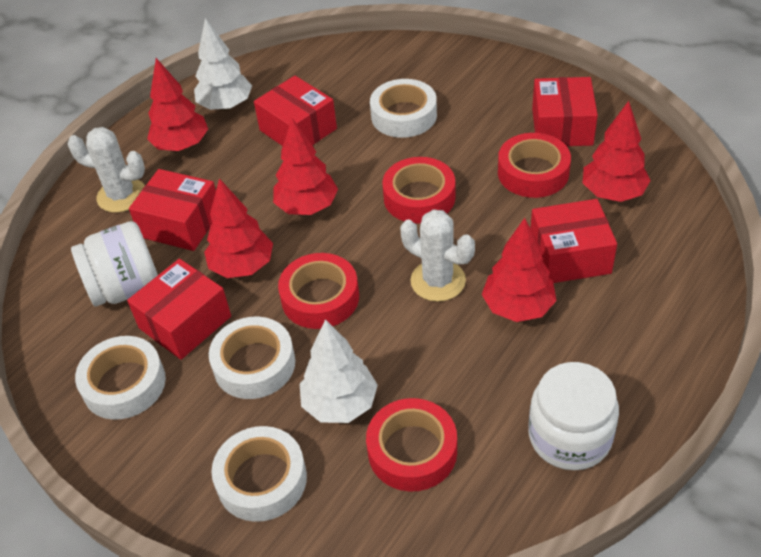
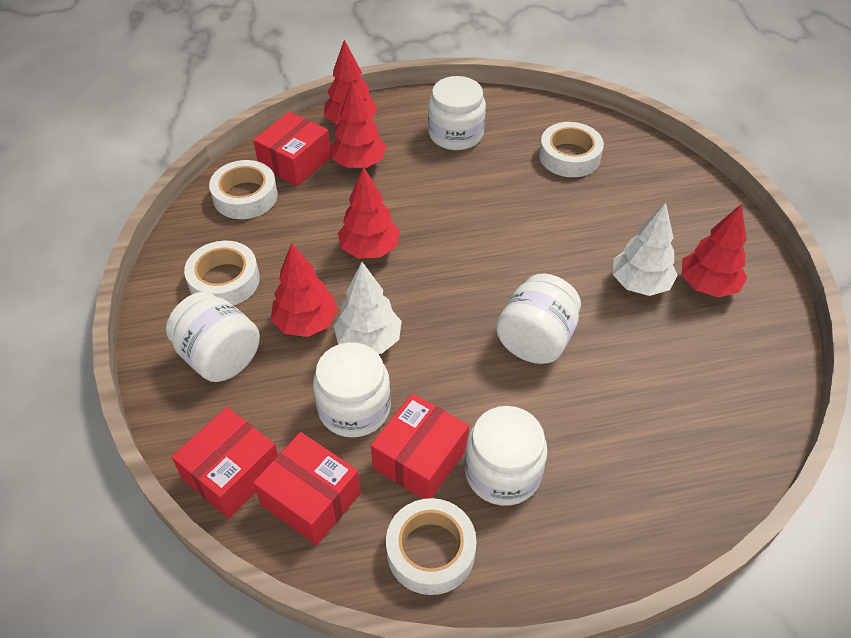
red box: [127,259,231,360] [129,169,216,251] [254,76,337,146] [530,199,617,283] [532,77,598,146] = 5 -> [172,407,278,519] [253,111,331,187] [253,432,361,545] [371,393,469,499] = 4
red tape: [278,253,359,329] [366,398,457,491] [382,157,455,224] [498,133,571,198] = 4 -> none = 0
white cactus: [68,127,145,213] [400,209,475,302] = 2 -> none = 0
white jar: [71,221,158,307] [528,362,619,470] = 2 -> [166,292,260,382] [313,342,391,438] [428,76,486,150] [465,406,548,506] [496,274,581,364] = 5

